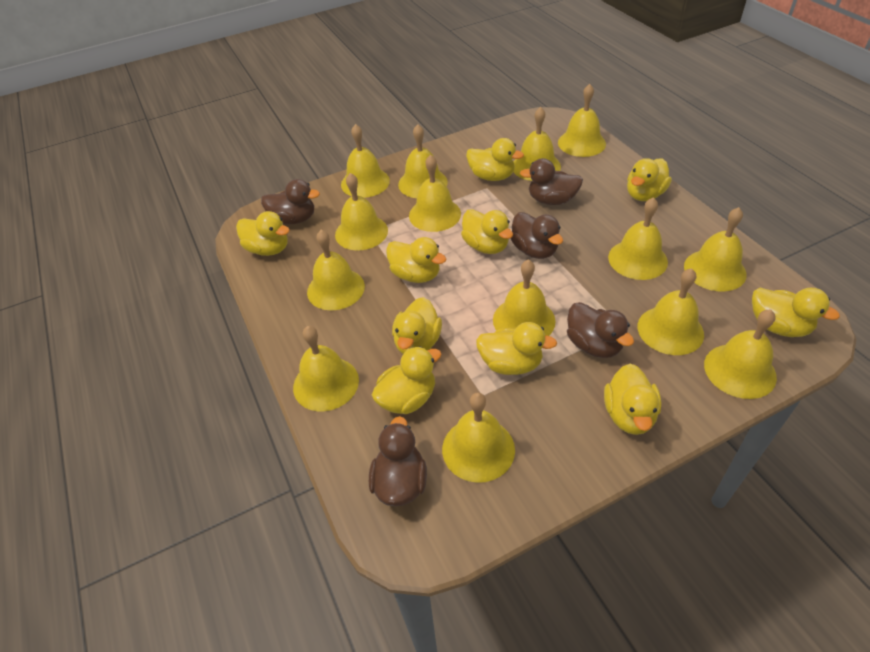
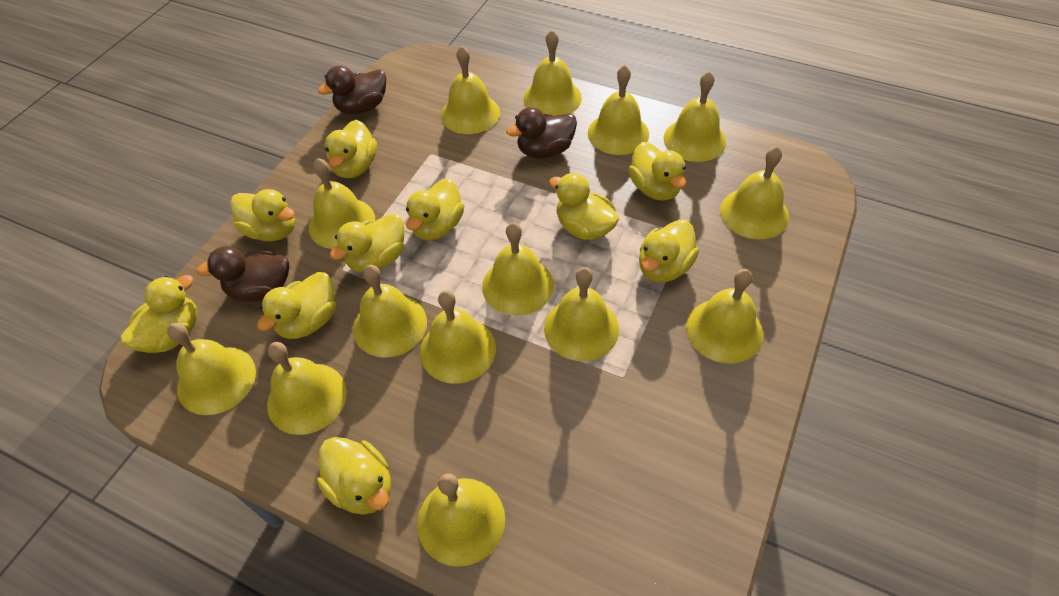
brown duck: [261,179,320,224] [369,416,427,506] [511,212,563,259] [520,158,583,205] [567,302,634,358] = 5 -> [197,246,289,302] [318,66,386,114] [506,107,577,158] = 3

